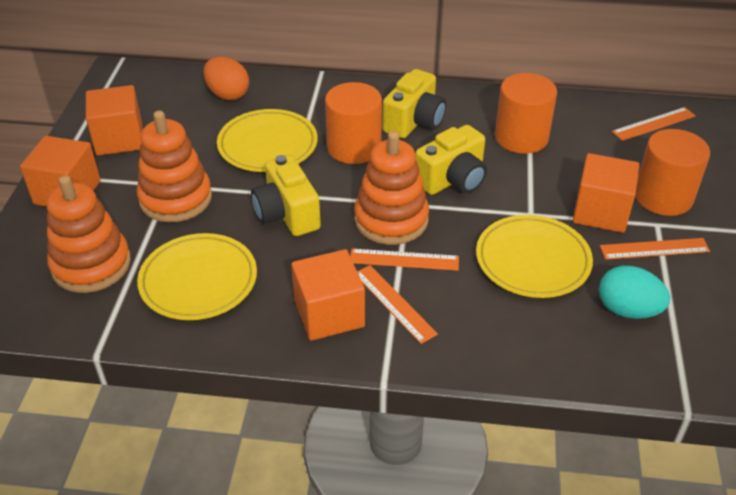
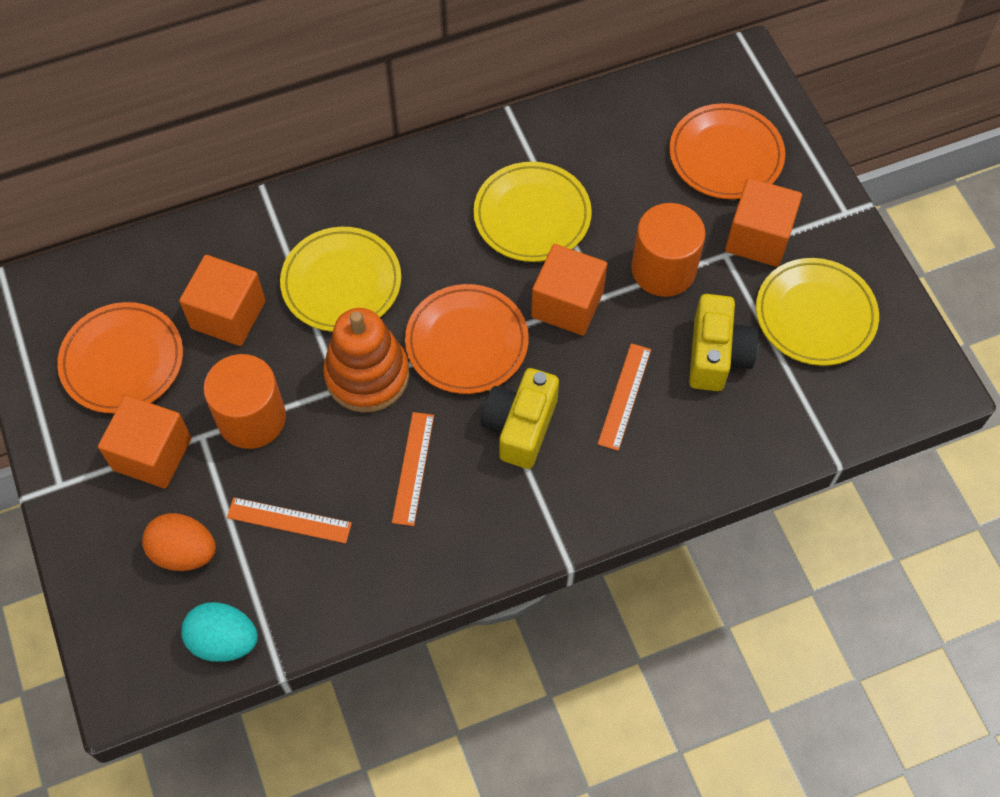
orange cylinder: [325,82,382,164] [495,73,557,154] [635,129,710,216] = 3 -> [203,354,286,449] [631,203,706,297] = 2
orange plate: none = 0 -> [57,302,183,414] [405,284,529,394] [669,103,785,199] = 3
orange ruler: [350,249,459,271] [357,265,438,344] [600,238,710,260] [612,107,696,141] = 4 -> [227,497,352,544] [392,412,434,526] [598,343,651,451] = 3
orange stacking toy: [46,175,131,293] [137,110,212,222] [354,131,429,245] = 3 -> [323,308,409,413] = 1
yellow camera: [251,155,321,236] [382,69,446,138] [415,125,487,195] = 3 -> [481,368,559,469] [689,294,759,391] = 2

